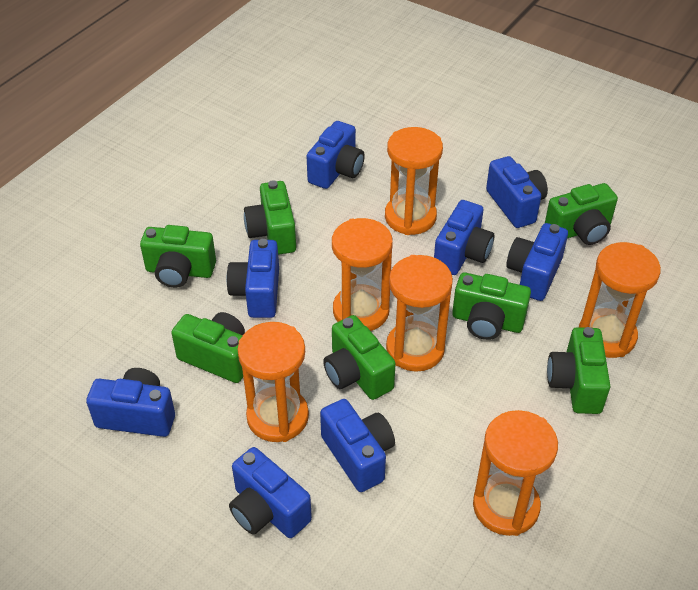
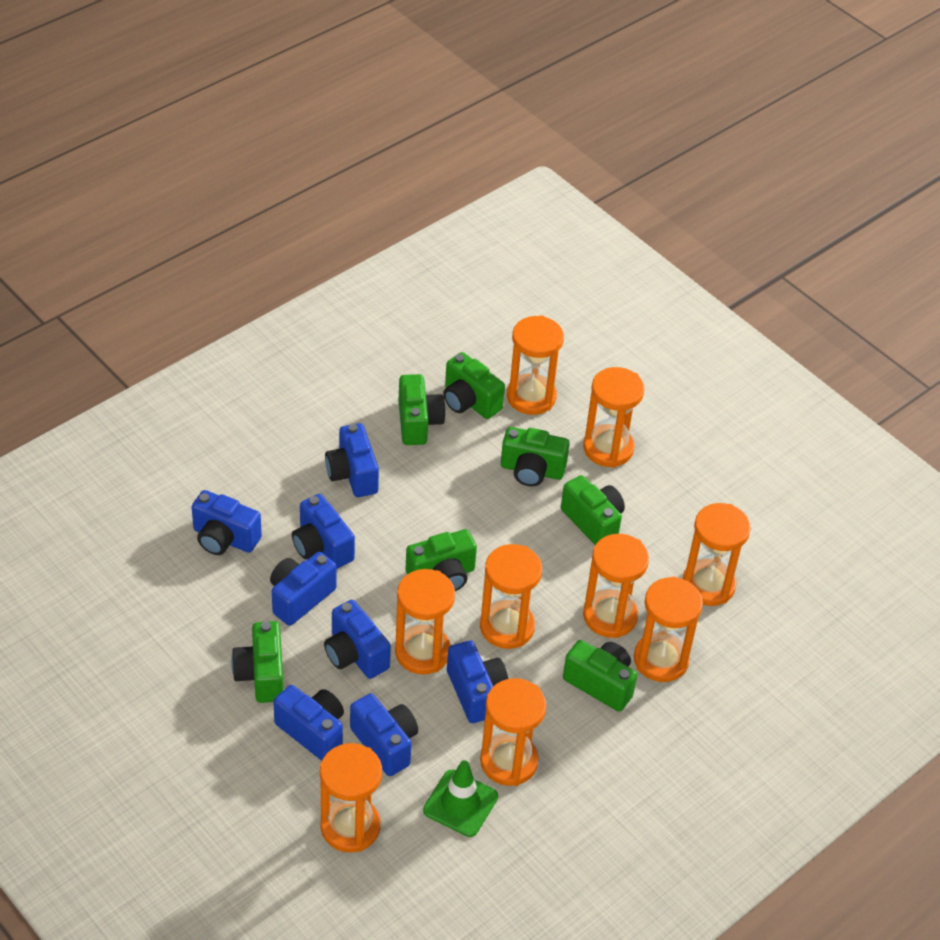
green traffic cone: none = 0 -> [423,760,498,837] = 1
orange hourglass: [237,322,309,442] [332,218,393,331] [385,127,443,235] [386,255,453,372] [473,410,558,536] [579,242,661,358] = 6 -> [320,743,382,852] [395,569,455,675] [480,544,542,649] [480,678,546,786] [507,315,564,415] [583,367,644,468] [583,534,649,638] [634,577,703,682] [682,503,751,606] = 9

